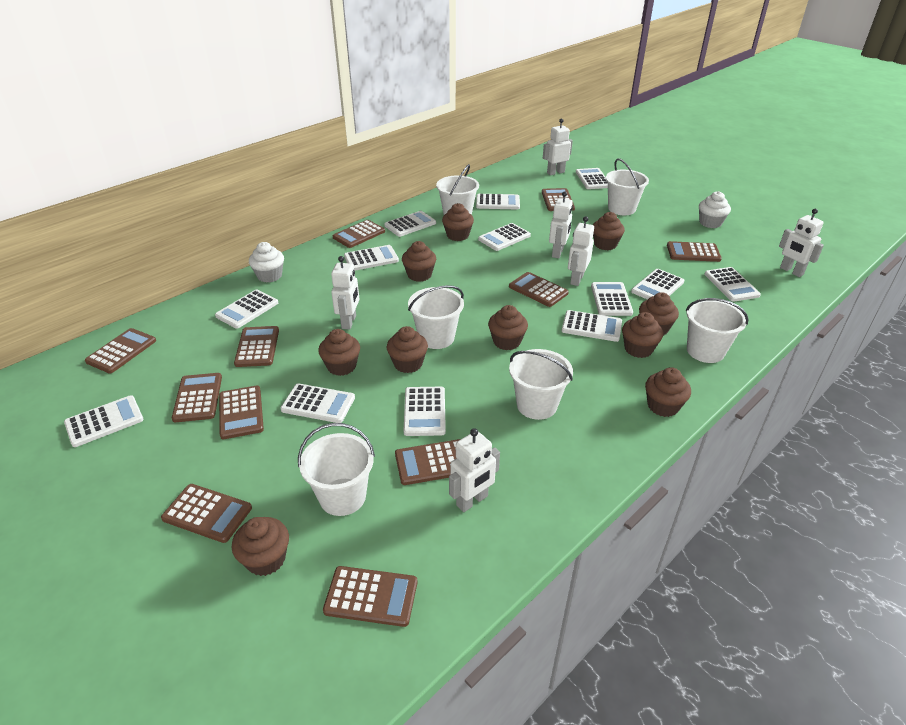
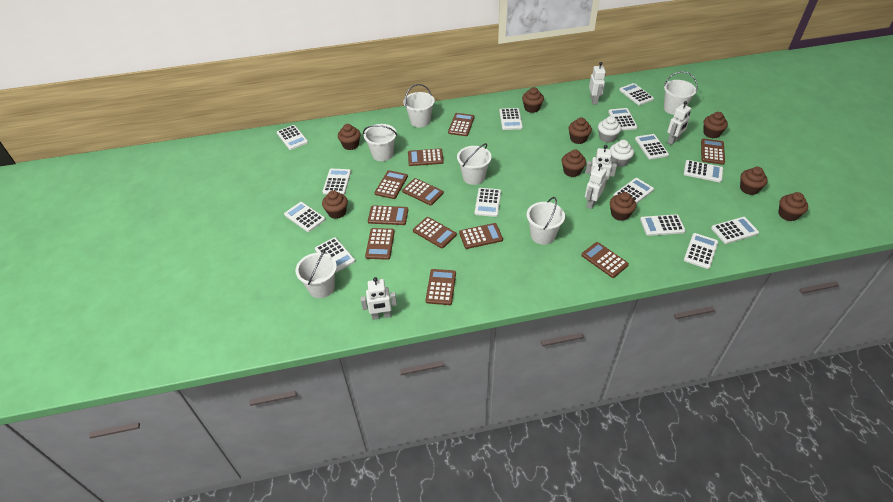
brown cupcake: [232,517,289,576] [318,329,360,376] [387,326,428,373] [402,241,436,282] [442,203,474,241] [488,305,528,350] [593,212,625,250] [622,312,663,358] [639,292,679,336] [645,367,691,417] = 10 -> [322,191,348,219] [338,124,361,150] [522,87,544,113] [562,150,586,177] [568,117,592,144] [610,192,636,221] [704,112,728,138] [740,167,768,195] [778,192,808,221] = 9
white calculator: [64,395,144,447] [215,290,278,329] [281,383,355,423] [344,245,399,271] [384,211,436,237] [403,387,446,436] [476,194,520,210] [478,223,531,251] [562,310,622,342] [576,168,608,189] [591,282,633,316] [631,269,684,300] [704,267,761,302] = 13 -> [277,125,308,150] [284,202,325,232] [315,237,355,273] [322,169,351,195] [475,188,501,217] [499,108,523,130] [608,108,638,131] [613,178,654,204] [619,83,654,105] [635,134,669,160] [640,214,686,236] [684,160,723,183] [684,233,718,269] [711,217,759,244] = 14
white robot: [331,256,359,330] [449,428,500,512] [543,119,573,175] [549,191,573,258] [568,216,594,286] [779,209,824,277] = 6 -> [361,277,397,320] [585,145,617,187] [585,163,607,209] [589,62,606,105] [667,101,691,145] = 5

